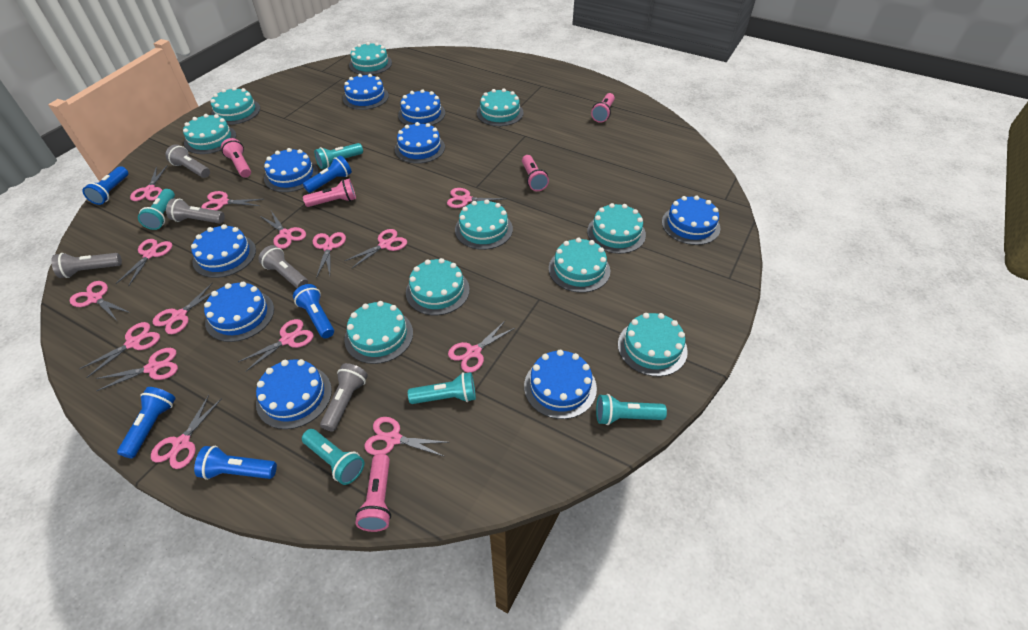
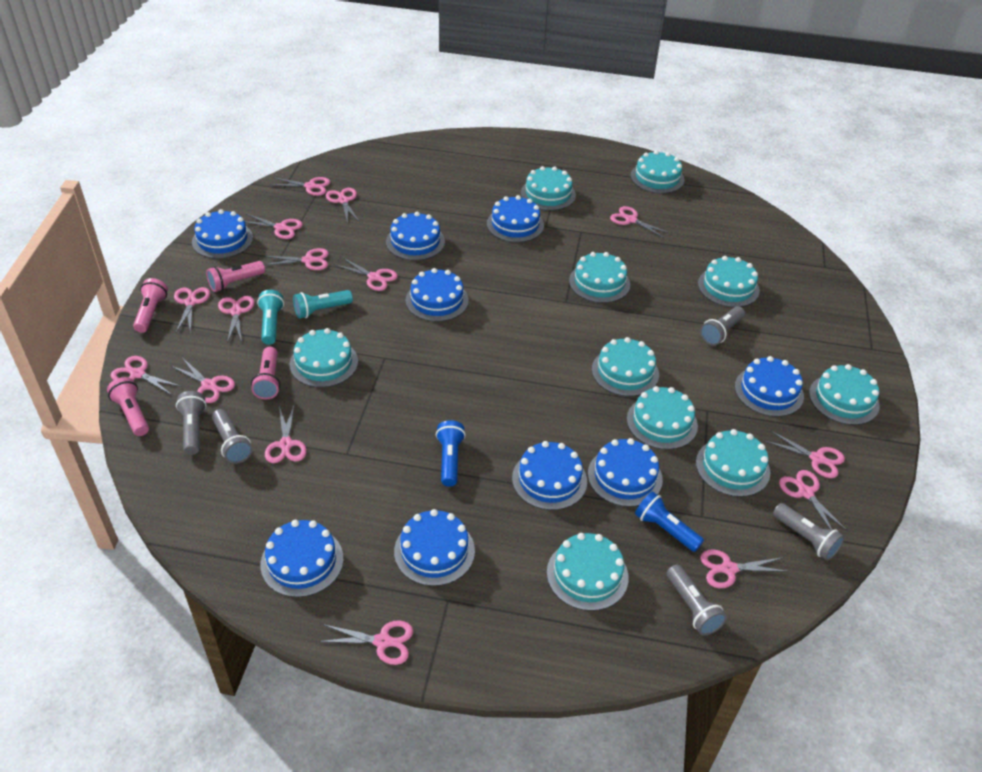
blue flashlight: [82,166,128,205] [117,387,176,458] [194,446,277,480] [293,284,334,338] [303,155,352,193] = 5 -> [436,420,466,487] [635,491,704,552] = 2
pink flashlight: [221,138,251,178] [303,179,356,207] [355,454,391,532] [522,155,549,191] [591,93,615,123] = 5 -> [107,377,149,436] [133,278,168,333] [206,261,265,292] [251,347,280,399] = 4
turquoise flashlight: [138,189,175,230] [302,429,364,485] [314,143,363,169] [408,372,476,404] [596,394,667,425] = 5 -> [257,290,284,345] [293,290,353,319] = 2

